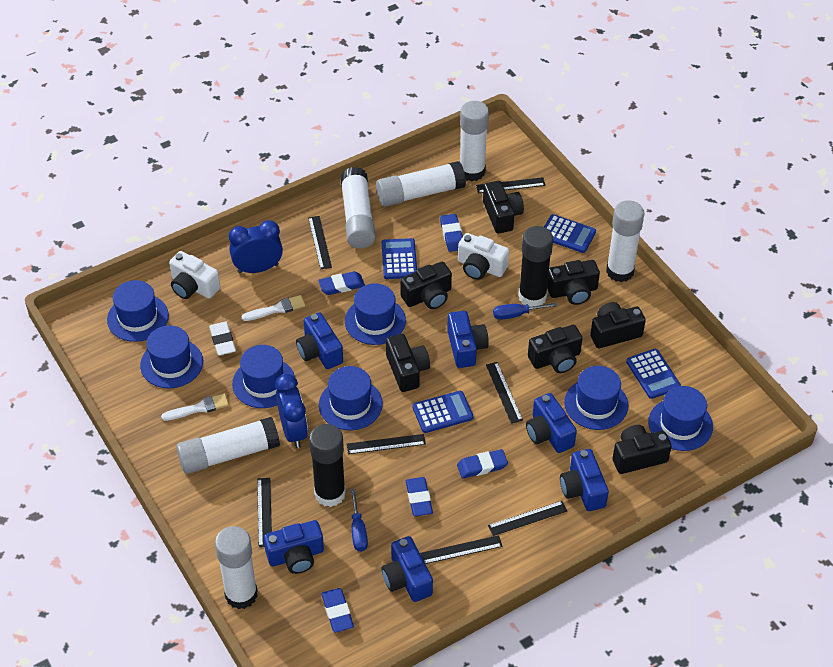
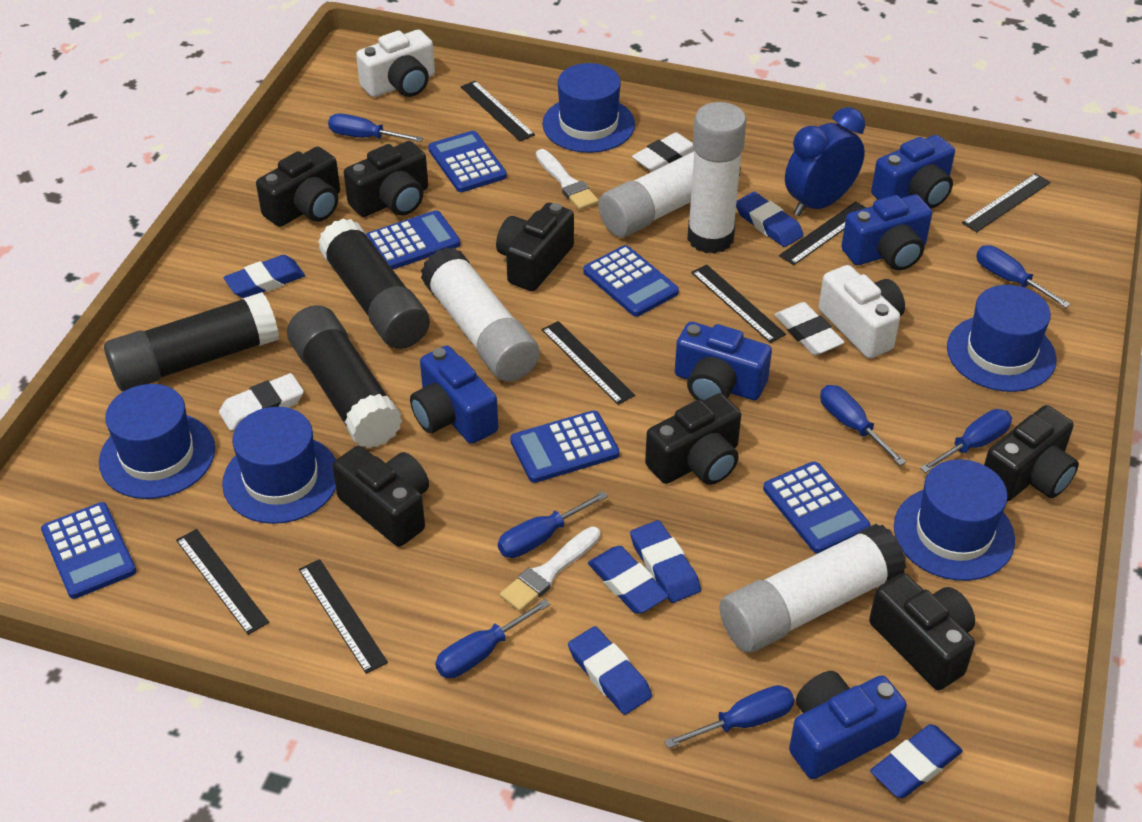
black glue stick: [309,424,346,507] [518,226,553,307] = 2 -> [104,292,279,391] [287,305,402,448] [318,219,430,349] = 3
blue calculator: [382,238,417,279] [412,391,473,433] [544,214,596,253] [626,349,681,399] = 4 -> [41,502,136,599] [366,210,460,269] [428,131,507,192] [510,410,620,483] [583,245,679,317] [763,461,871,554] = 6
blue camera: [264,520,324,574] [296,312,343,369] [381,536,433,602] [447,311,489,368] [526,393,577,453] [560,449,609,511] = 6 -> [410,345,498,444] [675,322,772,401] [789,671,907,779] [841,195,932,270] [871,135,955,208] = 5
blue clock: [229,220,283,273] [275,374,308,448] = 2 -> [785,107,865,216] = 1
blue eraser: [318,271,365,295] [321,588,354,633] [406,477,433,516] [440,214,463,252] [457,449,508,478] = 5 -> [223,255,305,298] [568,626,652,715] [588,546,669,614] [630,520,701,603] [736,192,804,247] [870,724,963,798] = 6
blue hat: [107,280,169,342] [140,325,203,389] [232,345,295,408] [319,366,383,430] [345,283,406,345] [564,366,628,430] [648,386,713,451] = 7 -> [99,384,215,499] [222,407,336,524] [542,63,635,153] [894,459,1015,581] [947,285,1057,392] = 5
blue screwdriver: [350,489,368,552] [493,303,557,320] = 2 -> [328,113,423,142] [435,599,550,678] [498,491,608,558] [664,685,795,748] [820,385,906,466] [920,409,1012,473] [976,245,1071,308] = 7
white eraser: [209,322,236,356] = 1 -> [219,373,304,431] [632,132,694,172] [775,302,845,355] = 3
white glue stick: [176,417,280,474] [215,526,258,609] [340,167,376,248] [376,161,466,207] [460,101,489,181] [606,200,644,282] = 6 -> [421,247,540,382] [598,152,741,237] [687,102,747,254] [719,524,907,653] = 4

